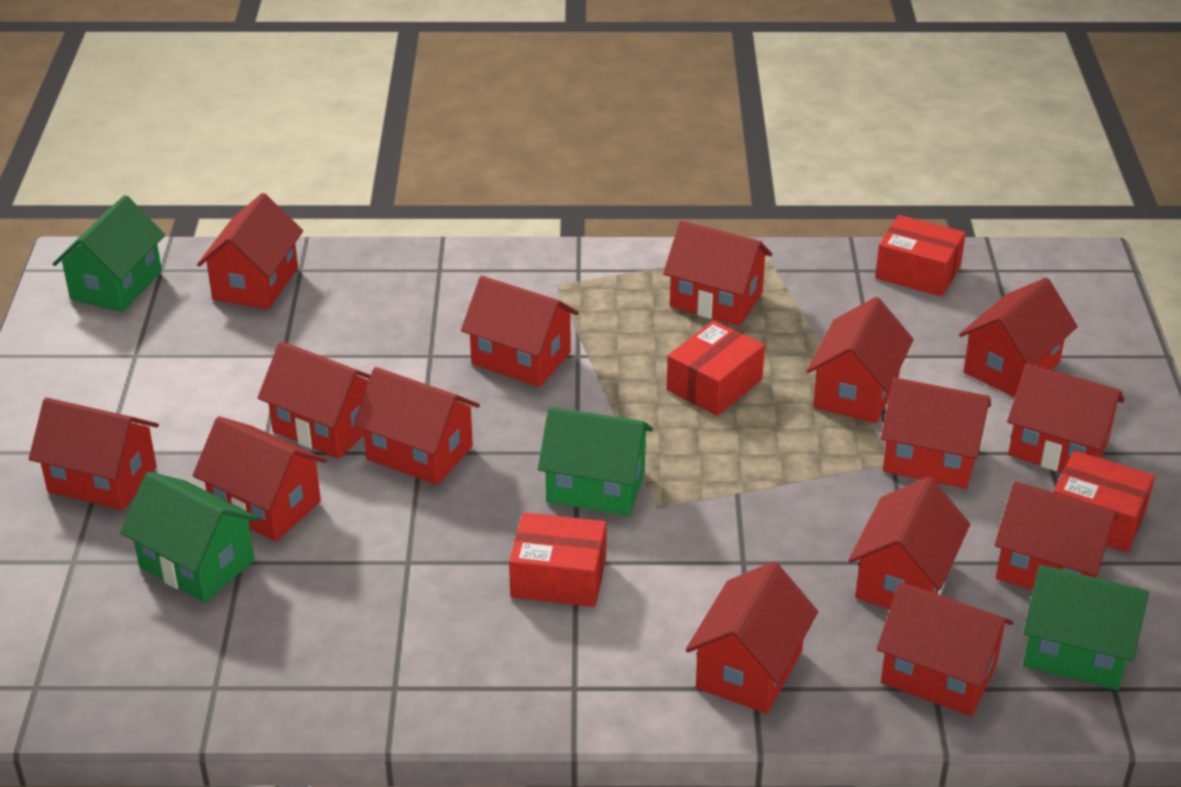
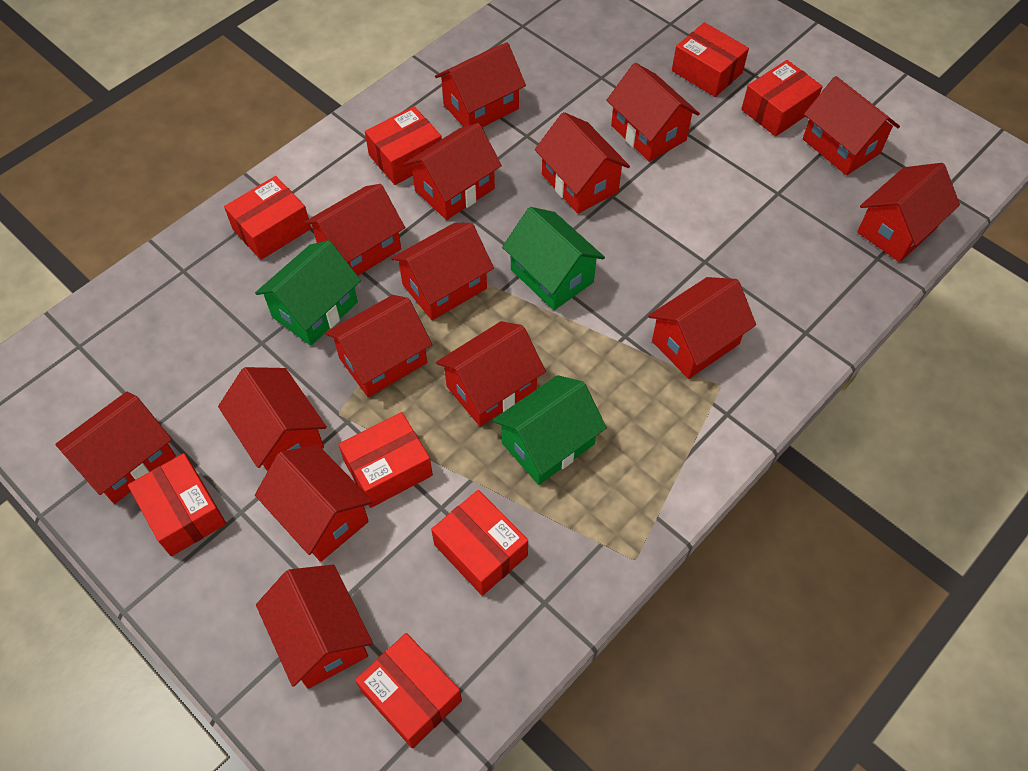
green house: [53,195,165,312] [120,472,260,602] [538,407,653,516] [1023,565,1149,690] = 4 -> [255,240,361,346] [493,375,607,485] [502,207,605,310] = 3
red box: [509,512,607,607] [666,320,765,416] [875,215,966,297] [1054,450,1155,553] = 4 -> [128,453,226,556] [224,176,311,260] [339,412,433,508] [355,633,462,749] [365,106,442,185] [431,490,528,596] [672,22,749,97] [741,60,823,136] = 8

